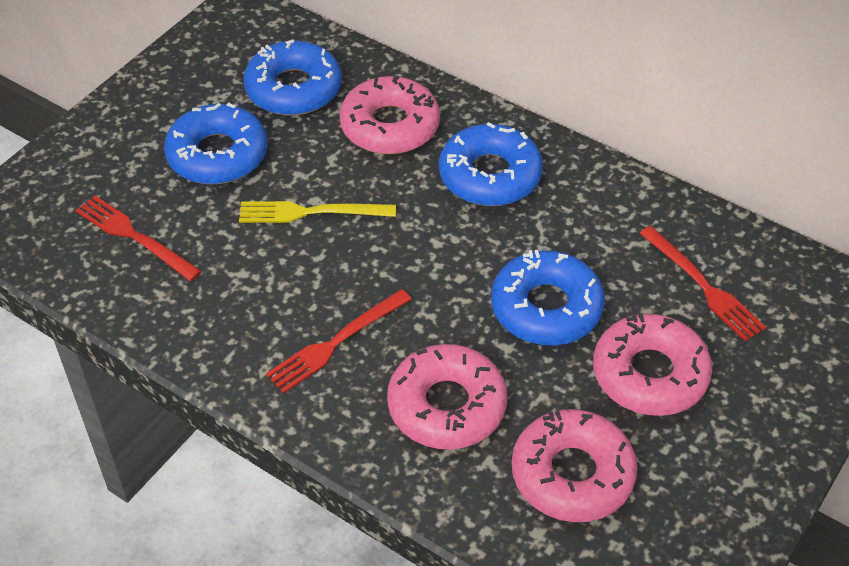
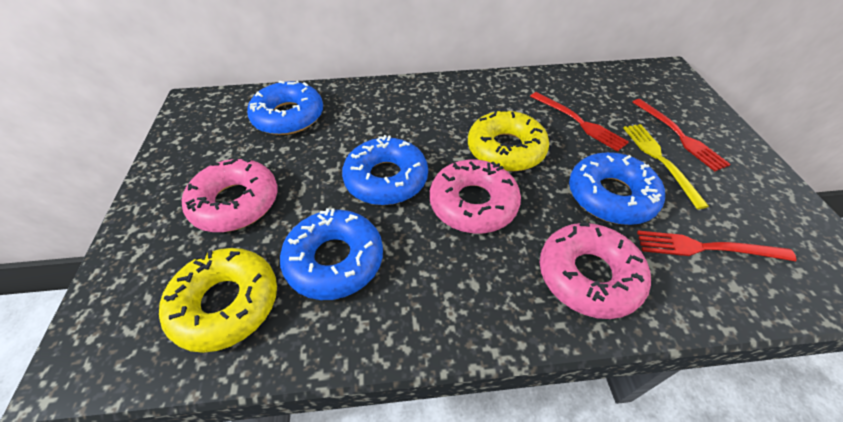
pink donut: [339,76,440,154] [387,344,507,449] [512,409,637,522] [593,313,712,416] = 4 -> [182,158,277,232] [430,159,521,233] [540,222,651,319] = 3
yellow donut: none = 0 -> [159,248,277,353] [468,109,549,172] = 2

